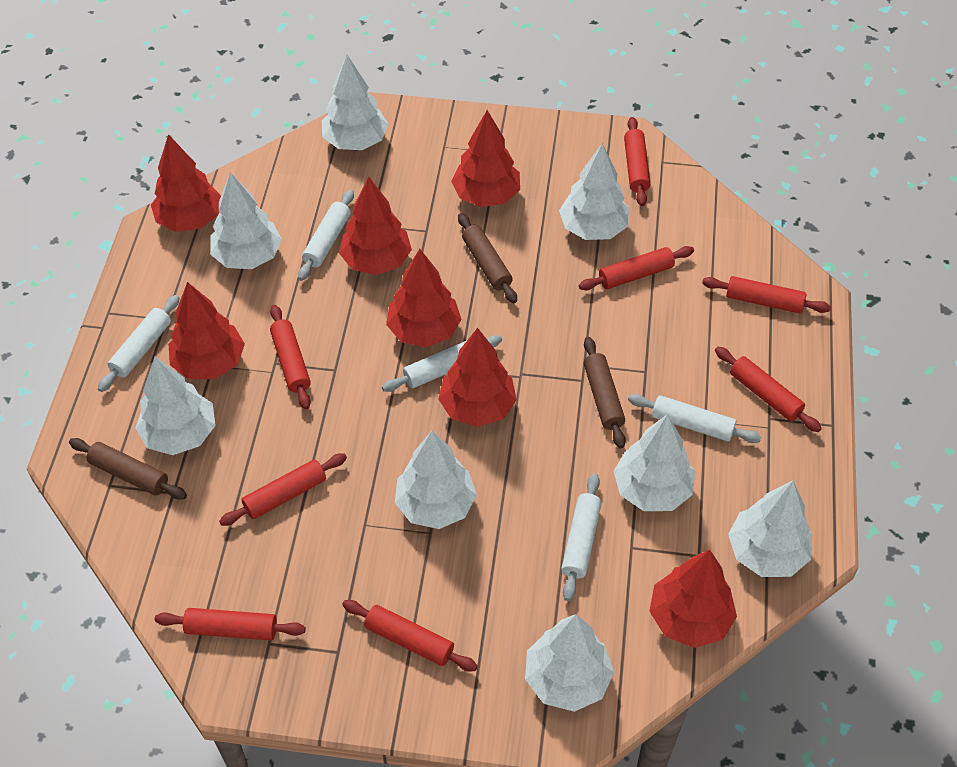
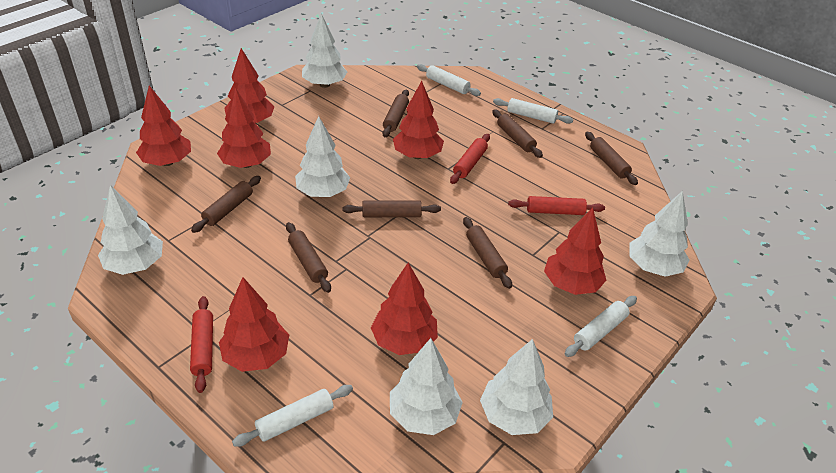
brown rolling pin: [69,438,187,500] [458,213,517,303] [584,337,626,449] = 3 -> [191,176,261,233] [286,222,331,293] [342,200,441,217] [382,90,409,137] [463,217,512,289] [492,109,543,158] [585,132,638,185] = 7
red rolling pin: [155,608,306,640] [219,453,347,526] [270,305,311,409] [342,600,478,671] [579,246,694,290] [624,117,650,206] [702,276,831,313] [715,347,822,432] = 8 -> [190,296,213,393] [450,134,490,184] [508,196,605,215] = 3
white rolling pin: [98,295,180,392] [298,190,354,281] [382,335,502,392] [561,473,602,601] [628,394,761,443] = 5 -> [232,385,353,447] [417,64,481,96] [493,98,573,124] [565,296,637,357] = 4
white tree: [135,356,216,455] [210,172,282,269] [322,55,388,150] [395,431,477,529] [525,614,614,712] [559,143,630,240] [614,414,695,511] [728,481,812,577] = 8 -> [98,185,163,275] [295,116,350,197] [302,14,347,88] [390,338,463,435] [480,339,553,435] [629,191,690,277] = 6

